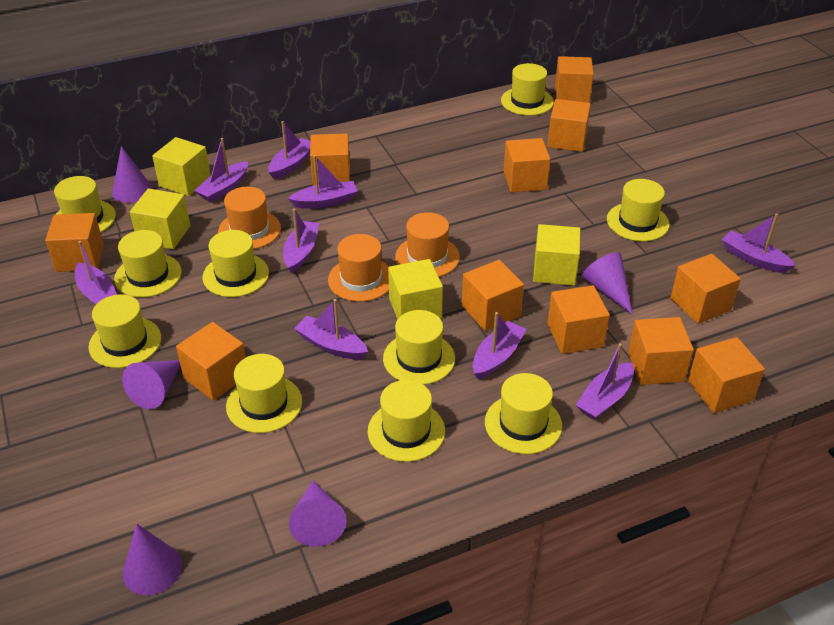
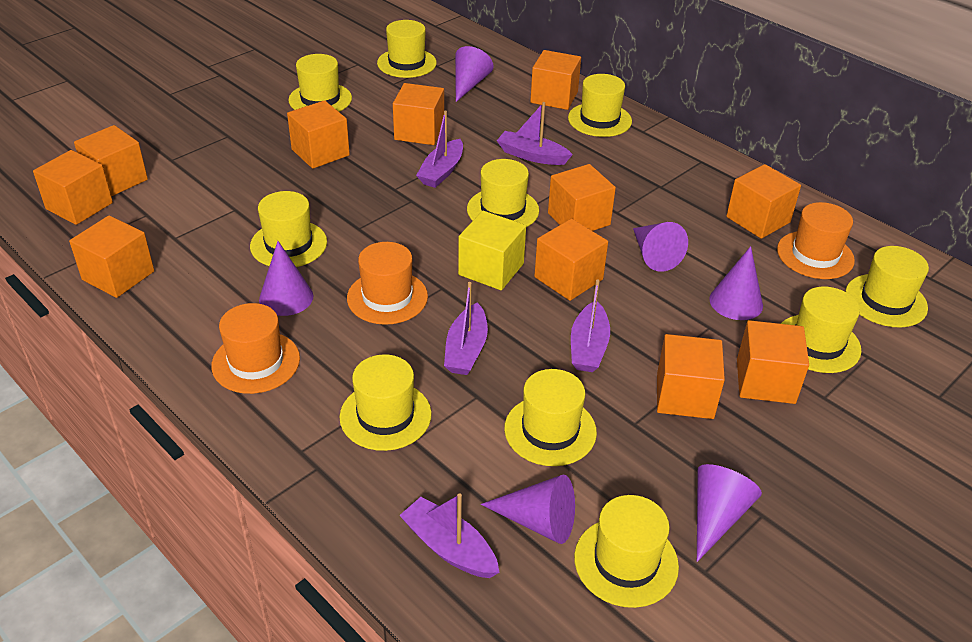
purple boat: [75,241,117,305] [194,138,248,202] [268,121,310,179] [283,209,319,273] [288,155,358,208] [294,299,368,360] [473,312,526,379] [576,343,634,420] [722,213,796,273] = 9 -> [399,493,500,578] [416,111,463,188] [444,282,488,375] [497,102,573,165] [571,280,610,372] = 5
purple cone: [112,146,152,203] [122,360,180,409] [123,524,182,595] [289,481,347,547] [582,252,633,315] = 5 -> [259,241,313,316] [455,46,494,102] [481,475,575,544] [633,222,688,272] [697,464,762,562] [709,246,763,320] = 6
yellow cube: [130,188,190,249] [152,137,211,196] [388,259,443,319] [533,224,580,286] = 4 -> [458,211,526,290] = 1

